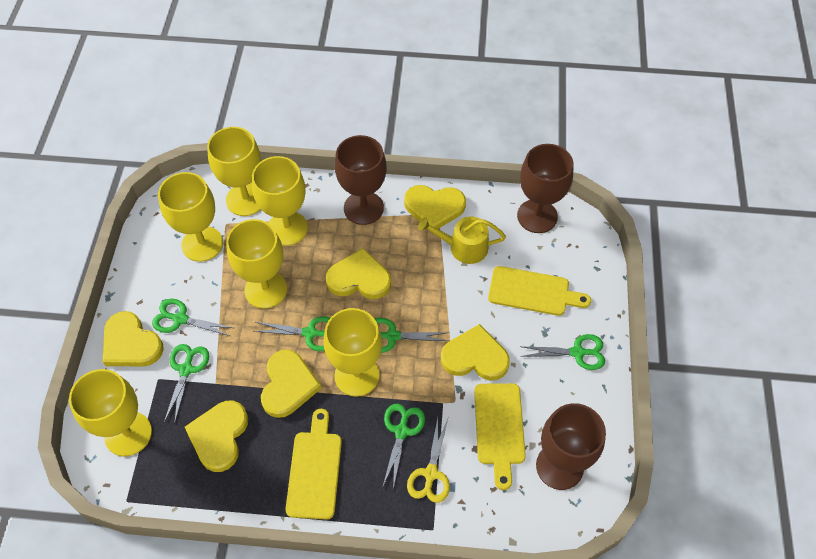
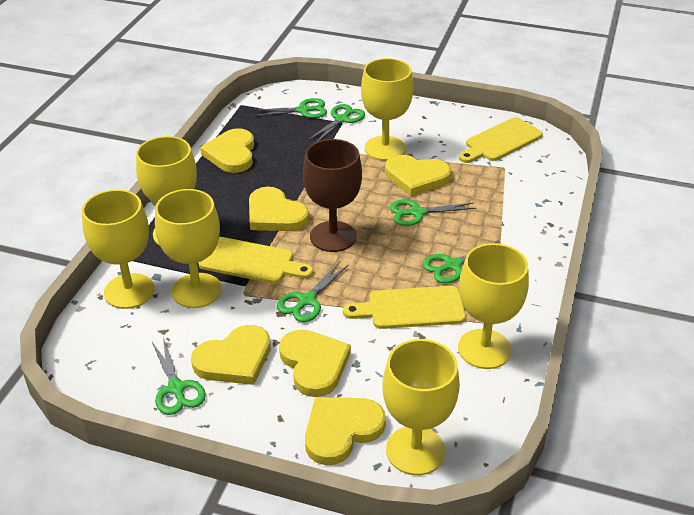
brown goblet: [335,135,387,225] [517,144,574,233] [536,403,606,490] = 3 -> [303,139,362,252] = 1
yellow scissors: [407,418,450,503] = 1 -> none = 0
yellow watering can: [418,217,506,264] = 1 -> none = 0

